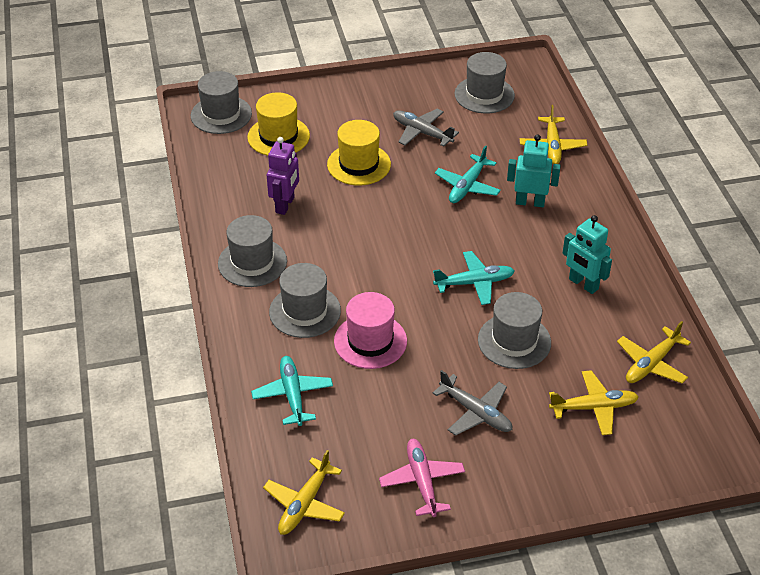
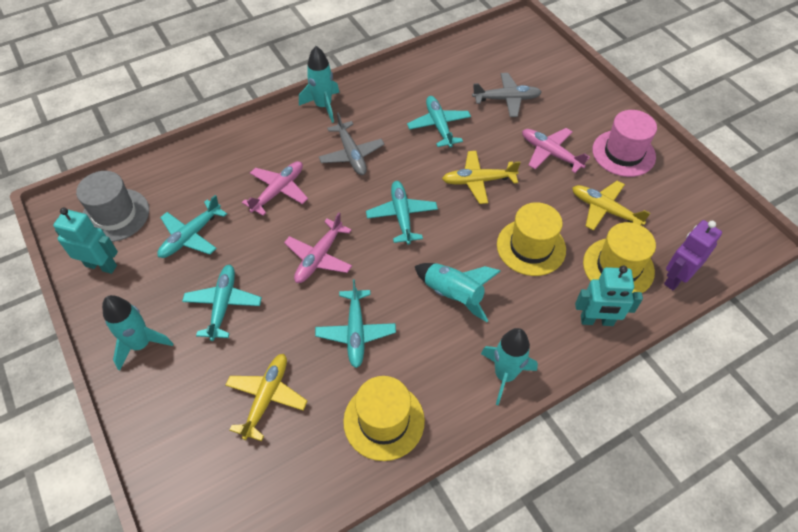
grey hat: [191,71,252,134] [218,215,287,287] [269,263,341,338] [455,52,515,113] [478,292,551,369] = 5 -> [76,171,149,242] = 1
pink plane: [379,439,465,517] = 1 -> [242,161,308,216] [284,212,352,283] [522,128,590,173] = 3
turquoise plane: [251,356,333,426] [433,251,514,305] [435,145,501,203] = 3 -> [157,195,227,258] [182,265,262,341] [315,279,396,368] [366,181,438,245] [407,96,471,148] = 5
turquoise rocket: none = 0 -> [102,295,173,371] [299,46,340,123] [414,263,501,322] [481,328,538,405] = 4
yellow hat: [247,92,310,156] [327,120,391,185] = 2 -> [343,376,425,461] [497,202,566,276] [583,222,656,293] = 3
yellow plane: [263,450,345,535] [520,105,587,164] [549,370,639,435] [617,321,691,383] = 4 -> [225,354,307,441] [442,151,521,204] [572,181,650,231] = 3

